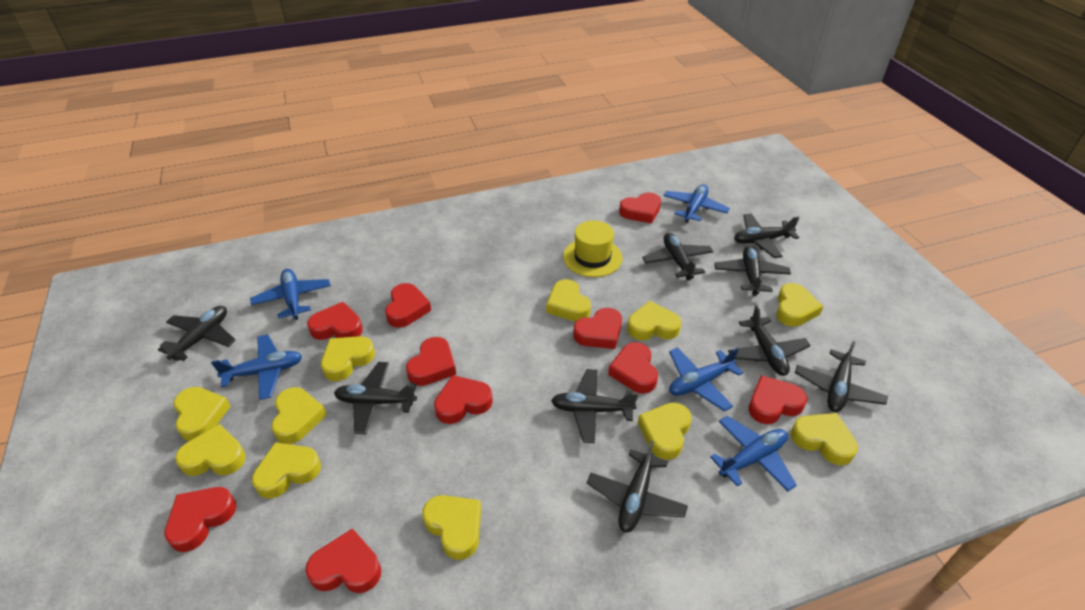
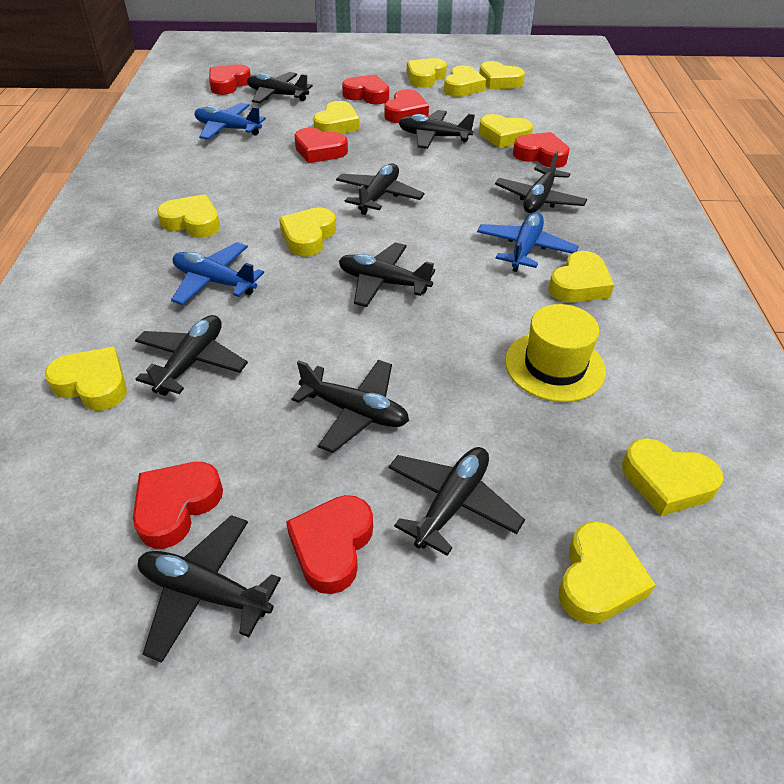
blue plane: [211,334,302,400] [250,269,331,320] [663,184,730,223] [669,347,743,412] [710,416,797,492] = 5 -> [171,242,264,305] [195,103,266,140] [477,212,579,272] = 3
red heart: [164,487,236,552] [306,528,381,593] [307,302,363,340] [385,283,431,328] [406,337,456,386] [434,375,493,424] [573,308,622,349] [608,342,658,394] [619,192,661,224] [748,375,807,424] = 10 -> [133,462,223,549] [209,64,251,95] [286,495,373,594] [294,127,348,163] [342,74,389,104] [384,89,429,123] [513,132,570,168] = 7

